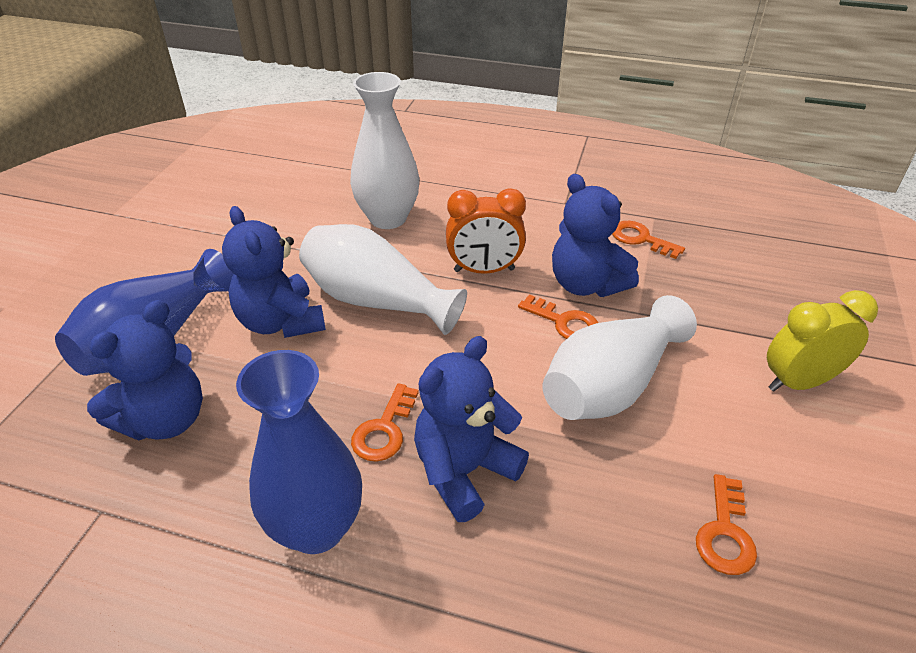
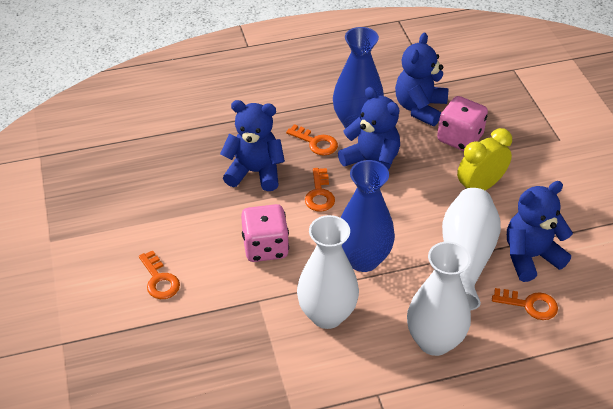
orange clock: [446,188,526,274] = 1 -> none = 0
pink dice: none = 0 -> [241,204,289,262] [437,96,488,151] = 2

